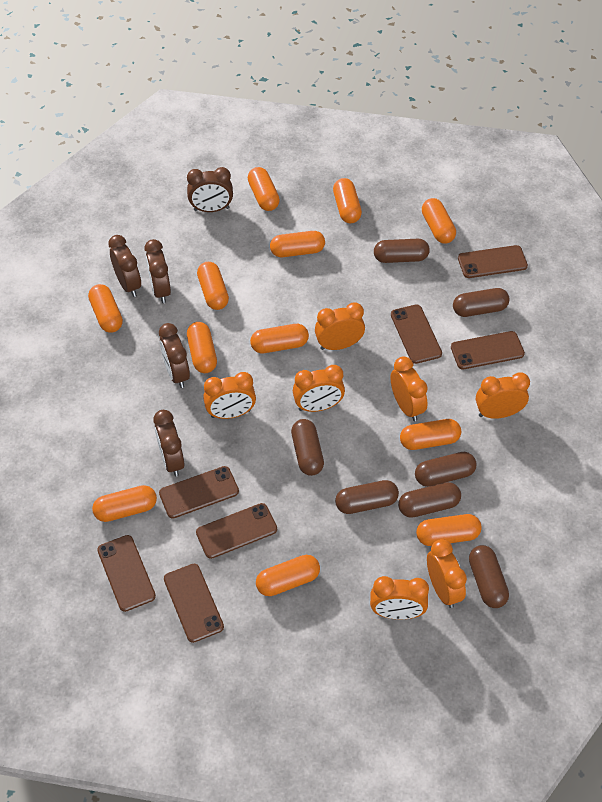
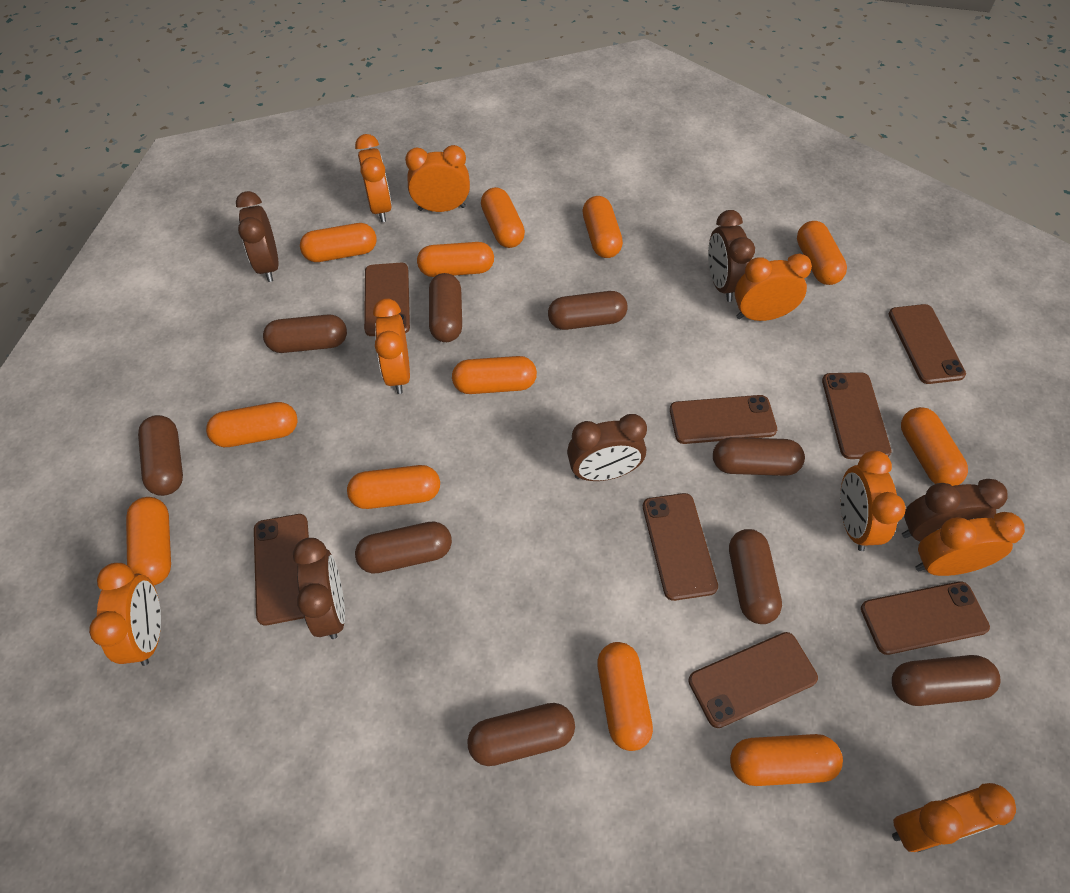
brown capsule: [291,419,324,476] [335,480,399,514] [374,239,430,263] [398,482,461,518] [415,452,477,487] [453,288,510,317] [469,545,509,608] = 7 -> [138,415,183,496] [263,314,347,353] [355,522,452,574] [429,273,462,342] [467,703,575,766] [548,291,628,330] [713,437,805,476] [729,529,782,624] [892,655,1001,706] = 9
brown phone: [97,535,156,612] [159,466,239,519] [164,564,224,643] [196,503,277,559] [391,304,442,364] [451,331,525,369] [458,245,528,278] = 7 -> [254,514,309,625] [364,263,410,336] [643,493,718,601] [670,395,777,444] [688,632,818,728] [822,372,891,459] [861,582,990,655] [889,304,966,384] = 8
orange clock: [203,372,256,419] [293,365,345,412] [315,302,365,350] [370,576,429,619] [391,356,428,421] [427,539,467,608] [476,373,530,419] = 7 -> [89,563,161,666] [355,134,392,222] [373,298,410,394] [405,145,470,212] [735,254,812,321] [840,451,906,551] [892,783,1016,852] [915,512,1025,576] = 8

